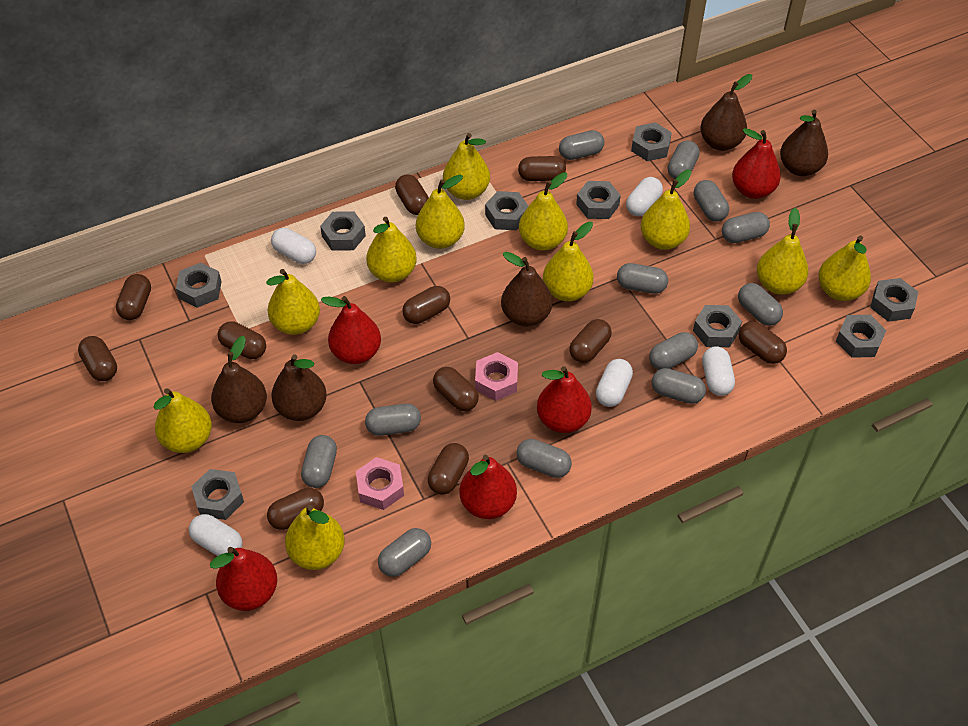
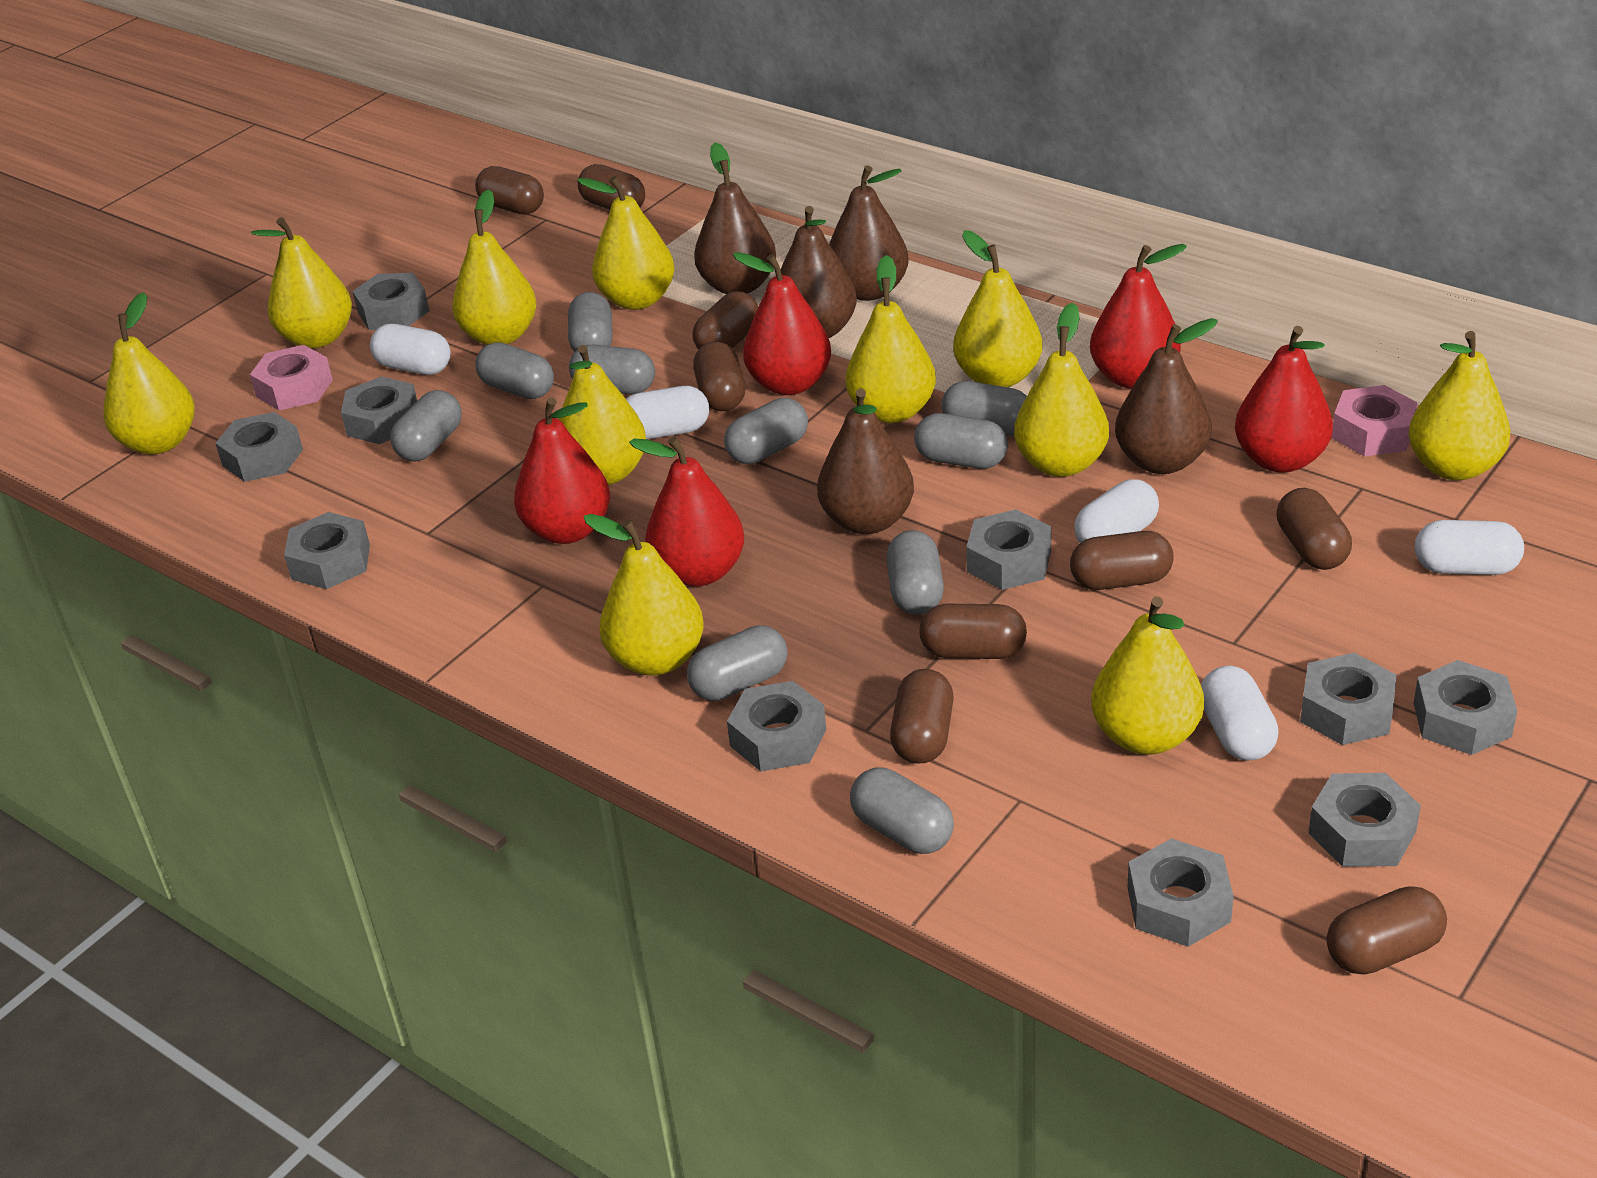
brown capsule: [78,336,117,381] [116,274,151,320] [218,321,266,359] [267,488,324,530] [395,174,429,215] [402,286,450,324] [428,443,469,495] [433,367,479,411] [518,156,566,181] [569,319,612,363] [739,321,787,364] = 11 -> [475,166,544,214] [578,164,645,210] [692,291,758,350] [693,341,745,411] [890,669,954,764] [919,604,1027,659] [1070,531,1174,590] [1277,488,1352,570] [1326,887,1447,974] = 9
grey capsule: [301,435,337,488] [365,403,421,436] [378,528,431,577] [517,439,572,478] [559,130,604,160] [617,263,668,294] [649,332,698,370] [651,368,706,404] [668,140,700,179] [694,180,729,222] [722,212,770,243] [738,283,783,326] = 12 -> [390,390,462,462] [475,342,554,399] [568,292,612,352] [569,345,655,395] [687,625,787,701] [724,398,808,464] [850,767,954,854] [886,530,944,615] [914,413,1008,469] [942,381,1027,436] = 10
grey nut: [176,263,222,308] [191,469,244,520] [320,211,366,251] [485,191,528,230] [576,181,621,219] [631,122,672,161] [693,305,742,347] [836,315,886,358] [870,278,918,322] = 9 -> [215,412,303,482] [284,512,370,589] [341,376,417,444] [353,273,429,330] [727,681,826,771] [966,509,1051,590] [1127,838,1234,947] [1300,653,1397,745] [1308,773,1421,867] [1414,660,1517,755] = 10

